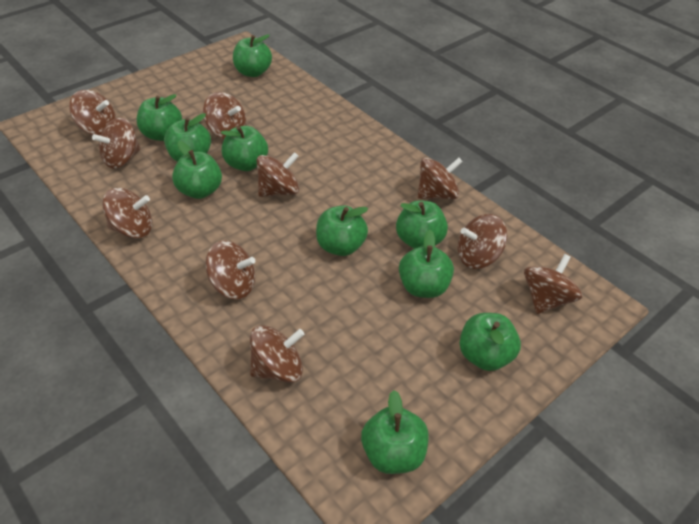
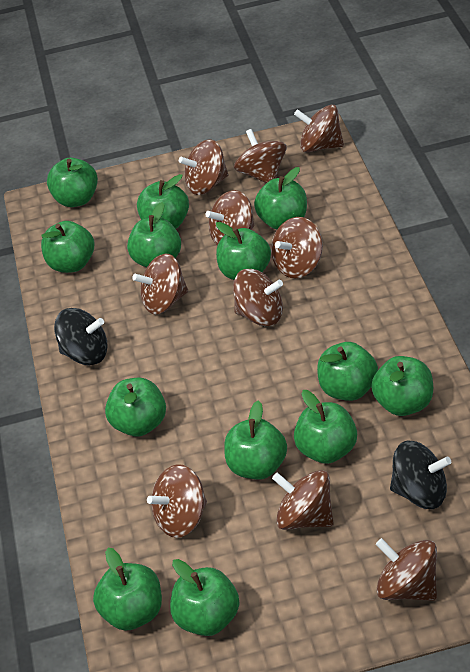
black spinning top: none = 0 -> [54,308,108,365] [390,441,451,509] = 2
green apple: [137,94,182,141] [164,113,211,162] [172,141,222,199] [221,126,268,171] [233,34,272,77] [316,205,368,256] [361,390,429,474] [396,200,448,249] [399,230,454,298] [459,313,521,371] = 10 -> [41,221,94,273] [47,158,98,207] [93,548,162,631] [105,378,166,436] [127,202,181,267] [137,174,189,229] [170,559,240,636] [216,222,271,280] [224,400,287,480] [254,167,307,229] [294,390,357,464] [317,342,378,401] [371,356,433,416] = 13

